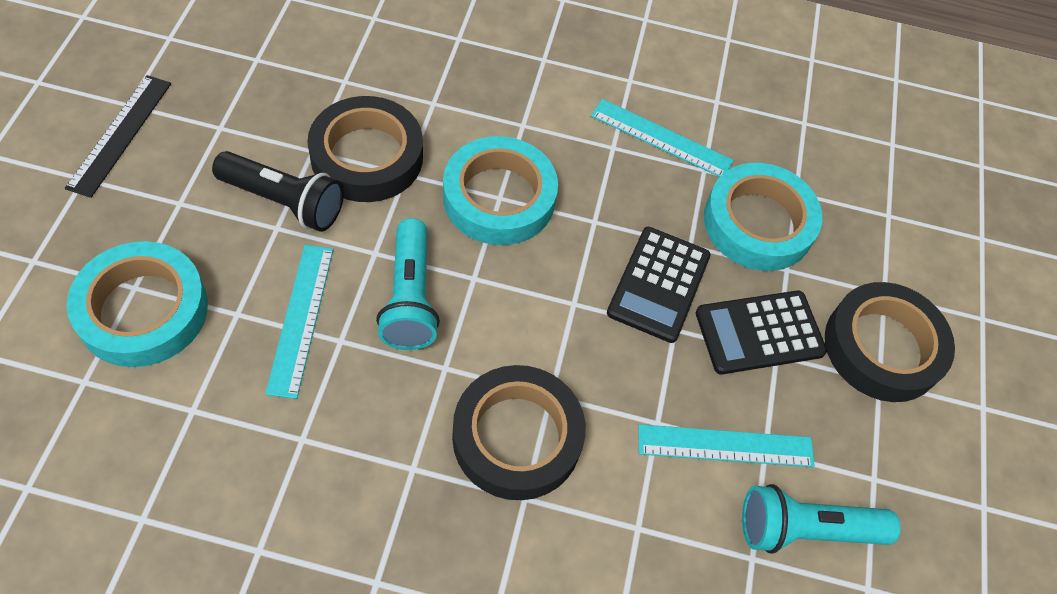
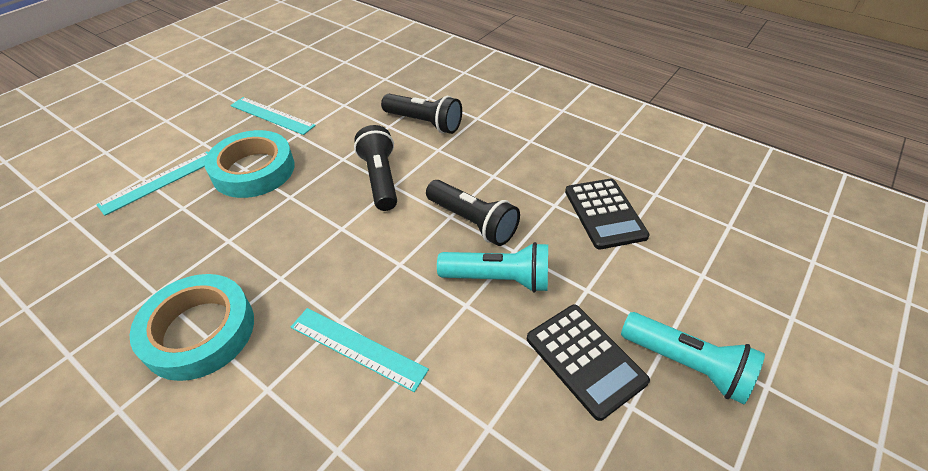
black flashlight: [212,151,344,232] = 1 -> [354,125,397,211] [381,94,462,134] [426,180,520,246] = 3
black ruler: [65,75,171,198] = 1 -> none = 0
black tape: [307,96,423,202] [452,365,586,500] [825,282,955,402] = 3 -> none = 0
turquoise tape: [67,241,208,367] [443,136,558,245] [704,163,822,271] = 3 -> [130,274,254,381] [204,130,295,198] = 2

